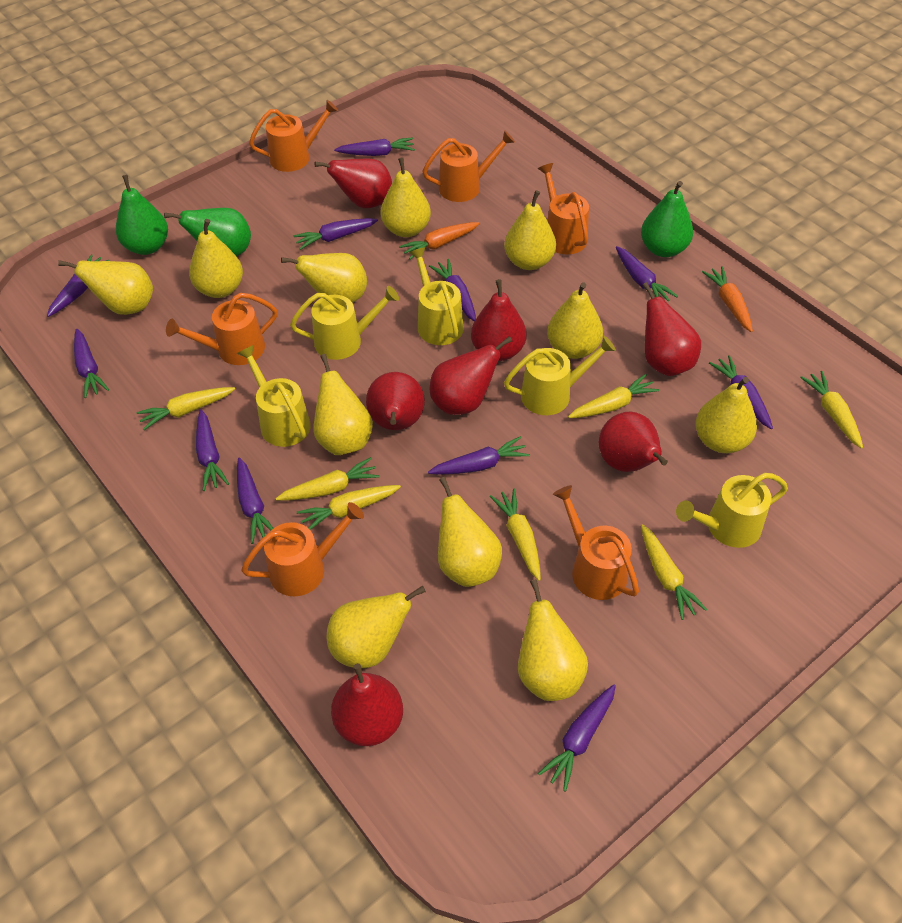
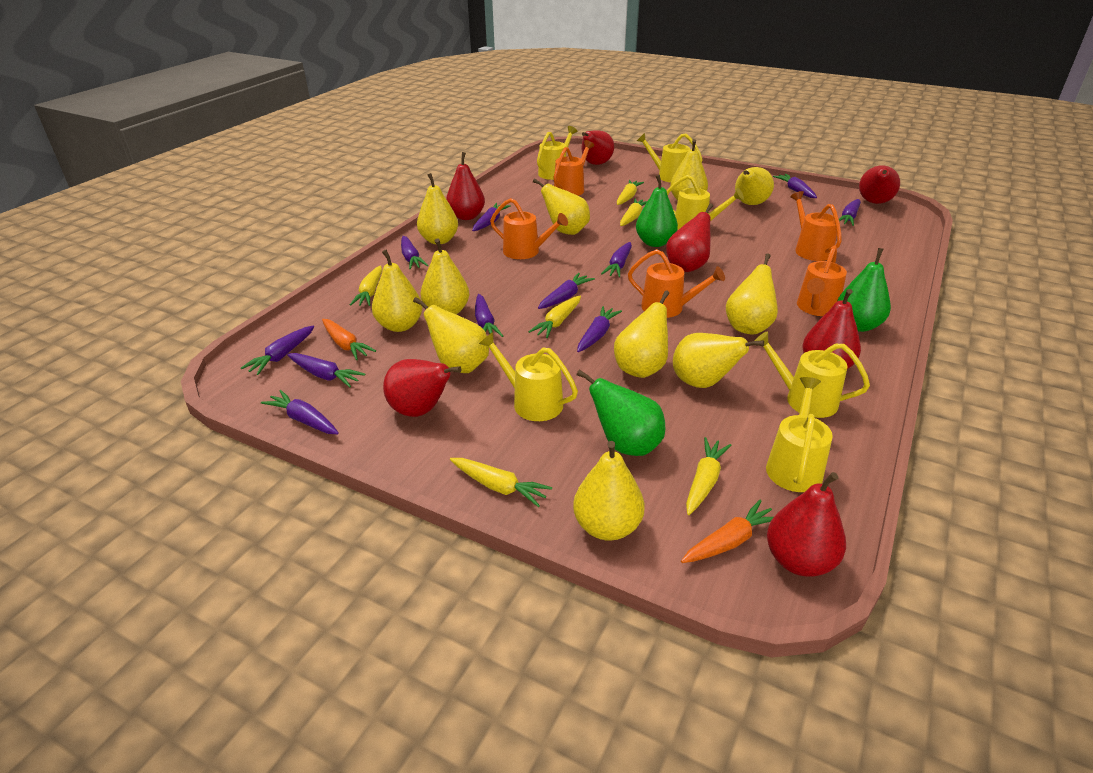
orange watering can: [166,293,277,365] [241,502,364,596] [249,100,338,172] [422,130,515,202] [538,163,589,254] [553,485,639,600] = 6 -> [490,198,568,259] [553,140,594,196] [628,249,725,318] [790,191,842,261] [797,245,847,316] = 5
yellow carrot: [136,387,235,430] [276,457,380,501] [297,485,401,530] [490,489,541,581] [568,374,659,418] [641,524,707,620] [800,371,863,449] = 7 -> [350,266,382,306] [450,458,552,507] [528,296,581,338] [617,180,644,205] [620,198,647,226] [686,437,731,515] = 6
yellow watering can: [237,345,311,447] [290,286,399,360] [409,247,464,345] [504,336,616,415] [676,473,788,548] = 5 -> [479,332,578,421] [537,126,577,180] [637,133,703,183] [667,175,744,230] [754,331,870,418] [766,377,833,492] = 6

